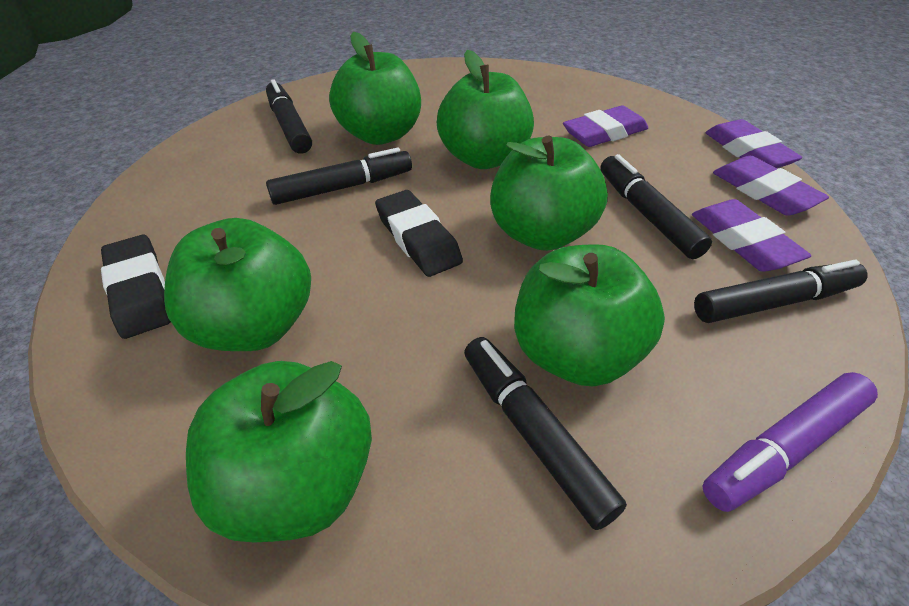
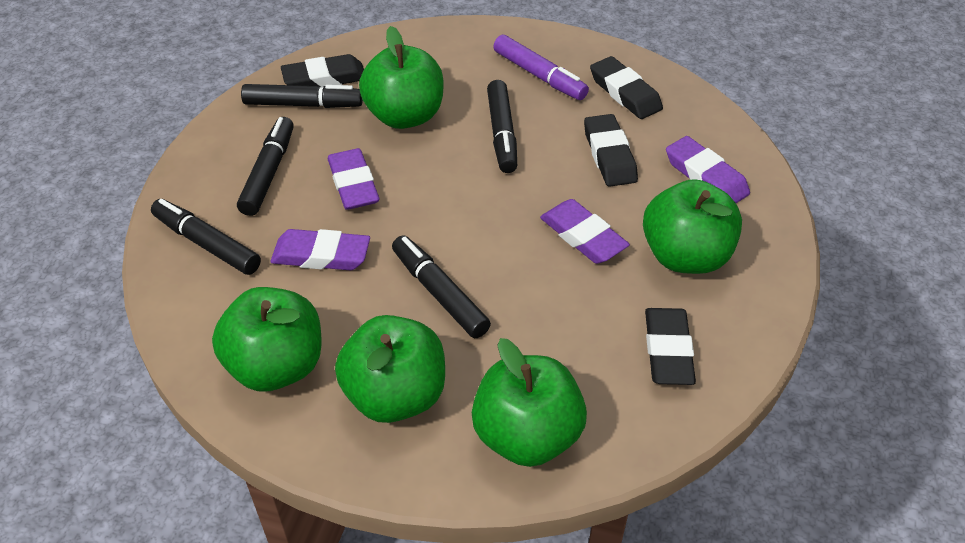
black eraser: [101,235,171,339] [375,190,463,277] = 2 -> [281,54,364,87] [584,114,638,187] [590,56,663,119] [645,308,696,385] = 4
green apple: [164,218,311,351] [186,361,372,543] [329,32,421,145] [437,50,534,169] [490,135,608,251] [514,244,665,387] = 6 -> [212,287,322,392] [335,315,445,423] [359,26,444,129] [472,338,587,467] [643,179,742,274] = 5

